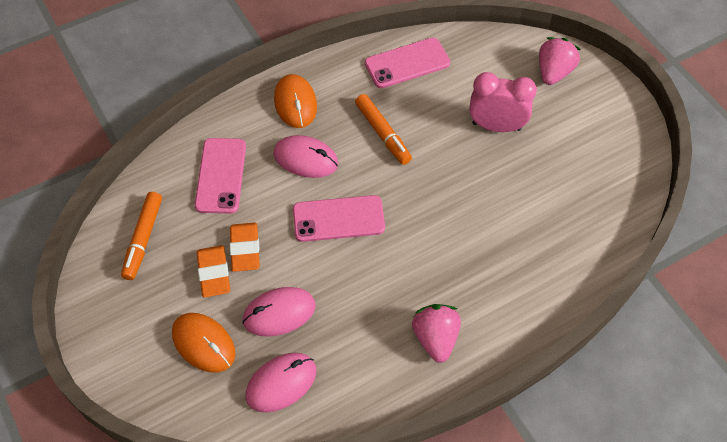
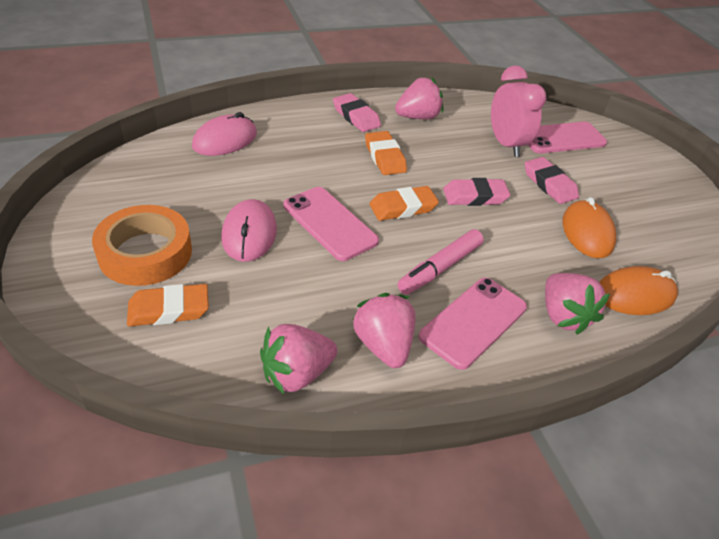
orange eraser: [197,245,230,297] [230,222,260,272] = 2 -> [127,284,209,327] [365,131,407,175] [369,186,439,221] = 3
orange marker: [121,192,162,280] [355,94,412,165] = 2 -> none = 0
orange tape: none = 0 -> [92,205,192,286] = 1
pink eraser: none = 0 -> [333,93,381,132] [443,178,510,206] [525,157,579,204] = 3
pink marker: none = 0 -> [397,229,484,295] = 1
pink mouse: [242,287,316,337] [246,353,316,412] [273,135,338,178] = 3 -> [192,112,257,156] [221,199,277,262] = 2
pink strawberry: [412,304,461,363] [539,37,581,85] = 2 -> [260,324,337,394] [352,293,416,368] [395,78,443,119] [545,273,610,335] = 4

